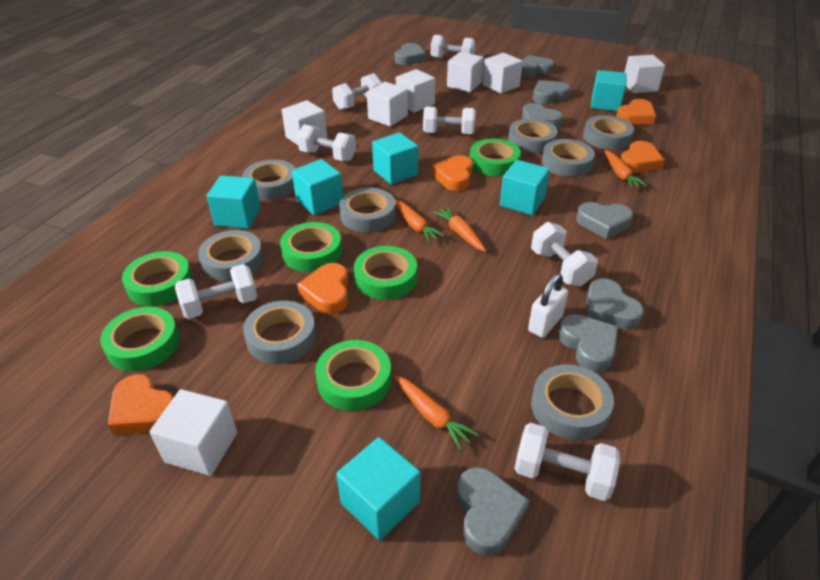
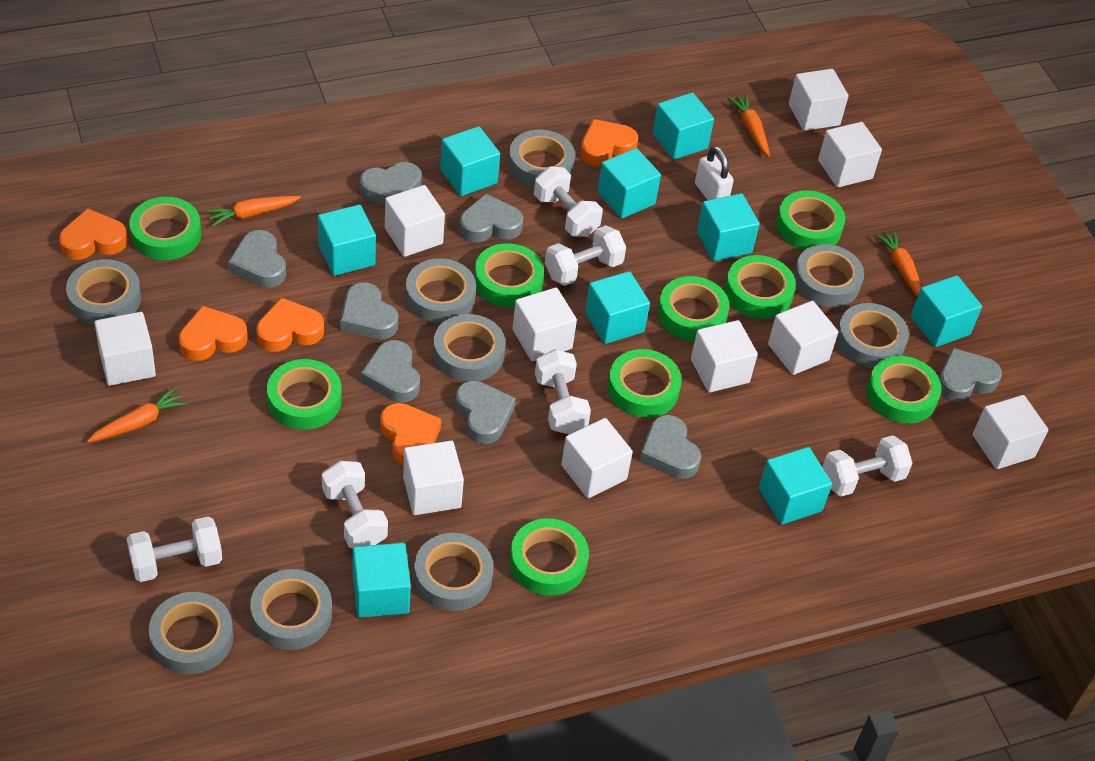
green tape: [100,307,180,371] [122,251,193,306] [280,222,342,272] [315,340,391,411] [354,246,417,300] [470,139,521,176] = 6 -> [129,197,201,260] [267,359,342,430] [474,243,544,308] [510,518,589,596] [608,349,682,418] [658,276,729,341] [725,255,796,319] [776,191,845,250] [866,356,941,424] = 9
grey tape: [198,230,264,282] [243,159,295,200] [243,301,316,364] [339,188,396,232] [508,118,558,153] [531,364,614,440] [542,139,595,177] [583,115,634,150] = 8 -> [66,259,141,325] [149,592,233,674] [250,569,332,650] [405,258,476,324] [414,533,494,611] [433,314,505,382] [508,130,575,188] [794,244,864,307] [836,303,909,368] = 9
turquoise cube: [207,176,261,229] [292,159,343,215] [336,437,420,540] [372,132,418,185] [500,160,550,215] [591,70,626,111] = 6 -> [318,205,376,276] [353,543,411,618] [440,126,500,196] [585,271,650,344] [597,148,661,219] [653,93,714,160] [697,193,760,261] [759,447,832,525] [911,275,982,347] = 9
white cube: [150,389,237,476] [282,100,327,145] [367,82,408,127] [396,69,435,113] [447,52,484,92] [483,53,523,94] [624,55,665,93] = 7 -> [95,312,156,386] [385,185,445,257] [403,441,464,515] [512,288,577,361] [561,418,633,498] [691,320,758,393] [768,301,838,375] [789,69,848,131] [818,122,882,187] [973,395,1048,469] = 10
white dumbbell: [175,264,257,319] [297,124,356,161] [332,73,382,110] [423,107,476,134] [431,35,476,59] [514,423,620,501] [531,222,598,287] = 7 -> [127,516,222,582] [322,461,388,548] [534,167,603,237] [535,349,591,434] [545,225,626,286] [822,435,913,496] = 6

